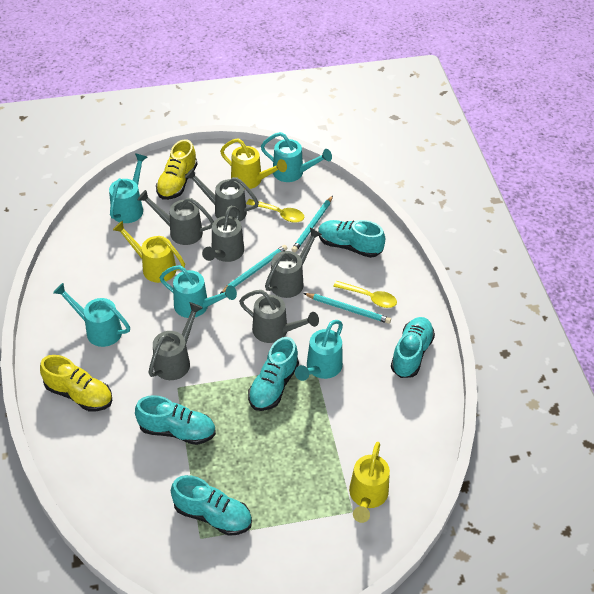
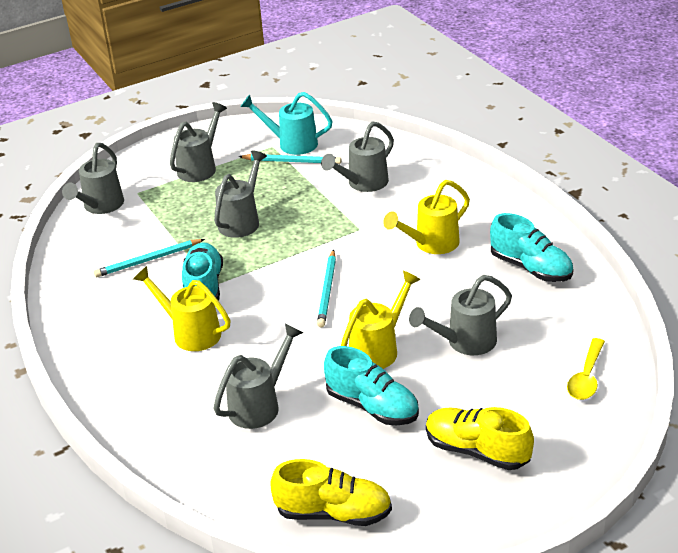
turquoise shoe: [135,395,216,445] [171,475,252,536] [248,337,299,411] [318,220,385,258] [391,317,435,378] = 5 -> [182,243,223,301] [324,346,419,425] [490,213,573,282] = 3
turquoise watering can: [53,283,130,347] [109,153,147,223] [160,265,237,318] [261,132,332,182] [295,320,343,381] = 5 -> [240,92,333,155] = 1
yellow spoon: [246,199,304,223] [333,281,397,308] = 2 -> [567,338,605,400] = 1

